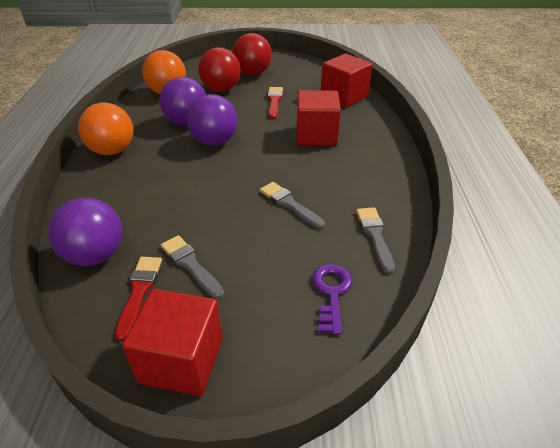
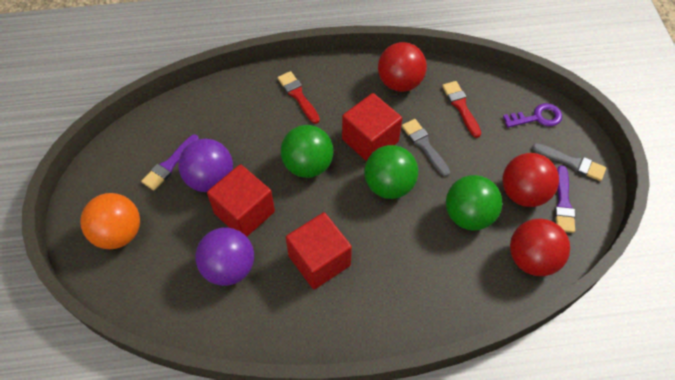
green ball: none = 0 -> [281,125,334,178] [364,145,418,199] [446,175,502,231] = 3
grey brush: [161,235,224,299] [260,182,325,229] [356,207,395,274] = 3 -> [402,119,450,177] [532,143,606,181] = 2
orange ball: [78,102,134,155] [142,50,186,94] = 2 -> [80,193,140,249] = 1
purple ball: [48,198,123,266] [159,77,206,126] [187,94,238,146] = 3 -> [178,139,233,192] [195,227,254,286] = 2
purple brush: none = 0 -> [141,134,199,191] [555,165,575,233] = 2
red ball: [198,47,241,92] [232,33,272,75] = 2 -> [378,42,427,92] [503,153,559,207] [510,218,570,276] = 3

